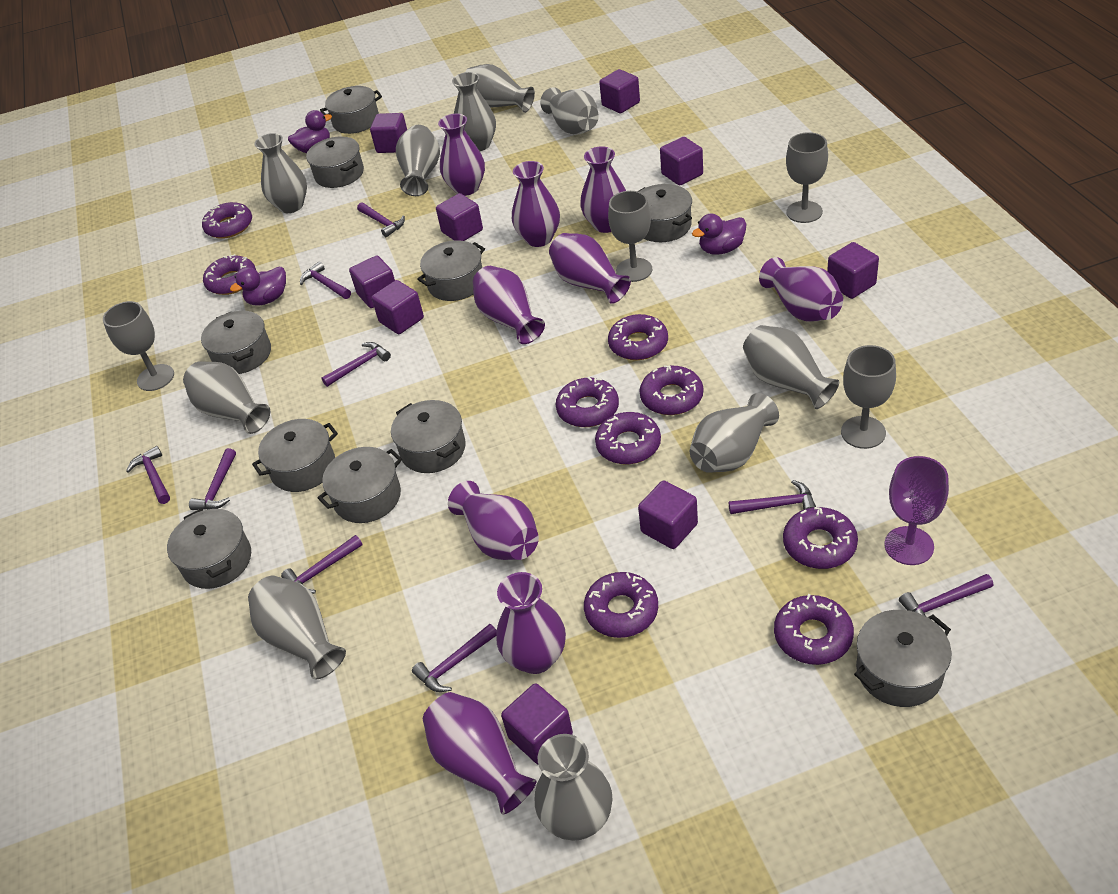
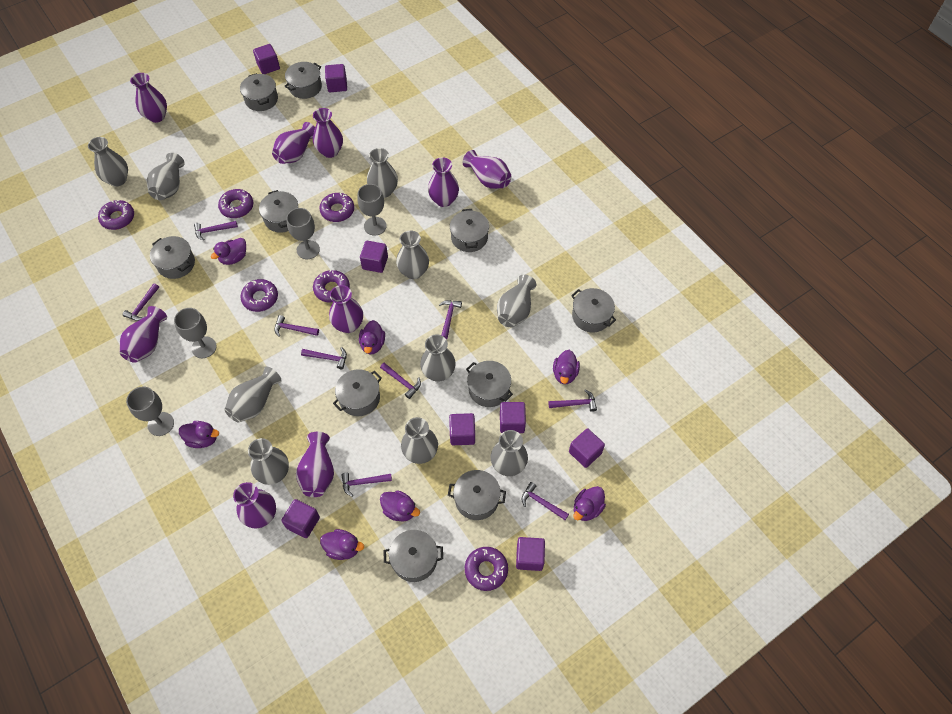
purple cube: [349,256,395,308] [370,113,407,153] [372,280,424,334] [436,193,483,241] [501,683,573,764] [599,69,640,113] [638,480,698,549] [660,137,703,186] [827,242,879,299] = 9 -> [253,44,280,74] [281,499,320,538] [325,64,347,92] [360,241,388,273] [449,413,475,445] [500,402,526,433] [516,537,545,571] [569,428,605,468] = 8
purple donut: [202,202,252,239] [203,254,256,295] [556,377,619,427] [584,572,658,638] [595,412,661,464] [608,314,668,360] [640,365,703,415] [774,594,854,665] [783,507,858,569] = 9 -> [98,200,134,230] [218,189,253,218] [240,279,278,312] [313,270,350,303] [319,193,354,222] [465,547,508,591] = 6
purple duck: [230,267,286,306] [288,110,332,153] [692,214,747,255] = 3 -> [179,421,219,448] [211,238,246,265] [320,529,364,560] [359,320,385,354] [380,490,420,522] [553,350,580,384] [574,486,606,521] = 7
purple goblet: [884,456,949,565] = 1 -> none = 0

